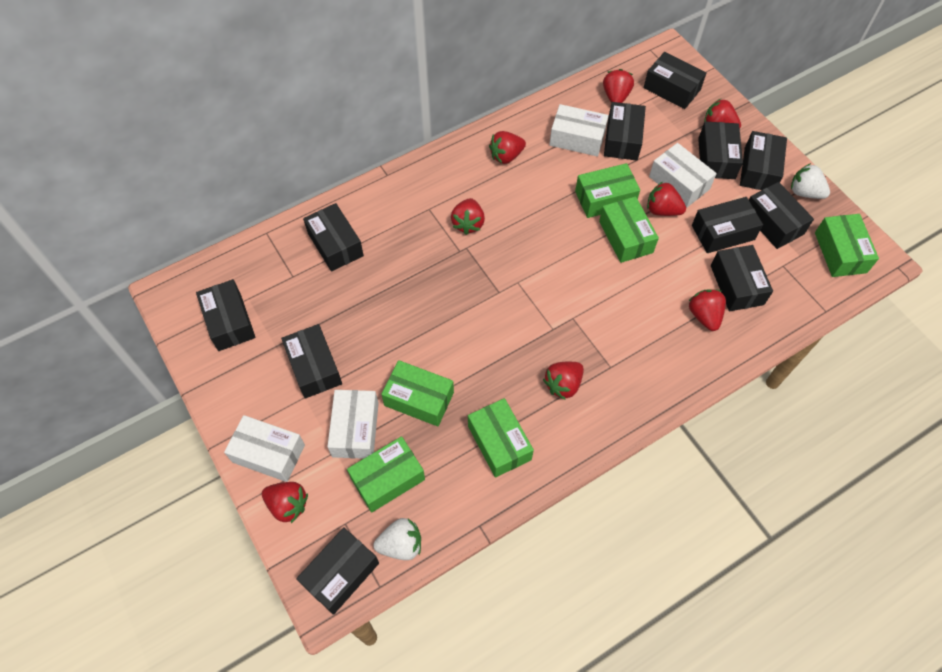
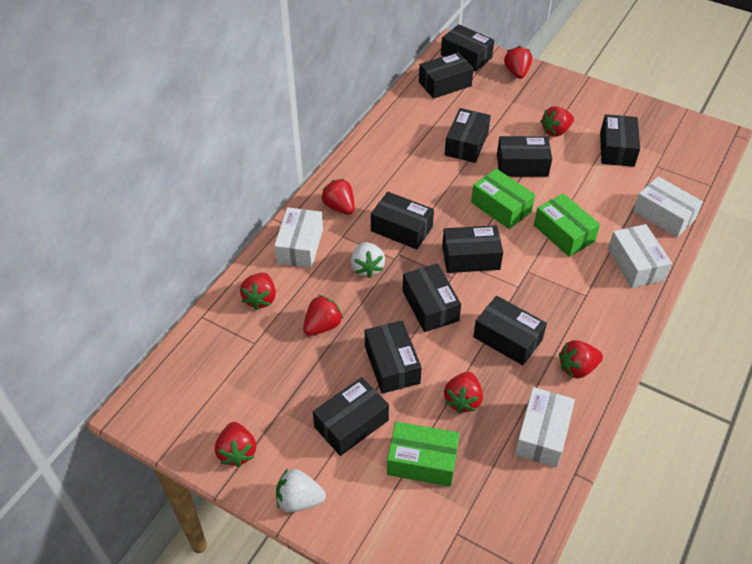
green box: [347,436,425,513] [381,360,454,427] [468,398,534,478] [575,163,640,218] [599,196,659,263] [815,214,879,277] = 6 -> [387,421,460,487] [471,169,535,229] [534,193,600,257] = 3

